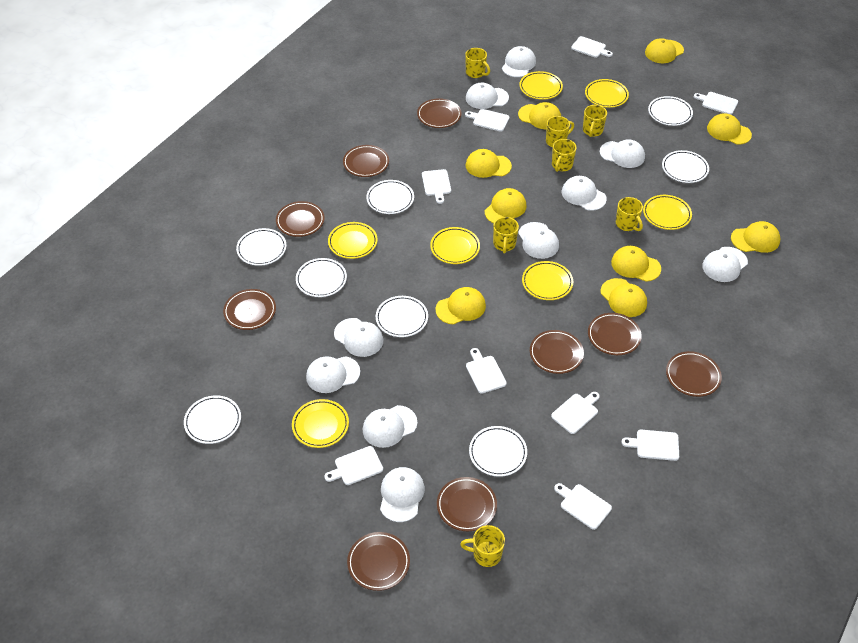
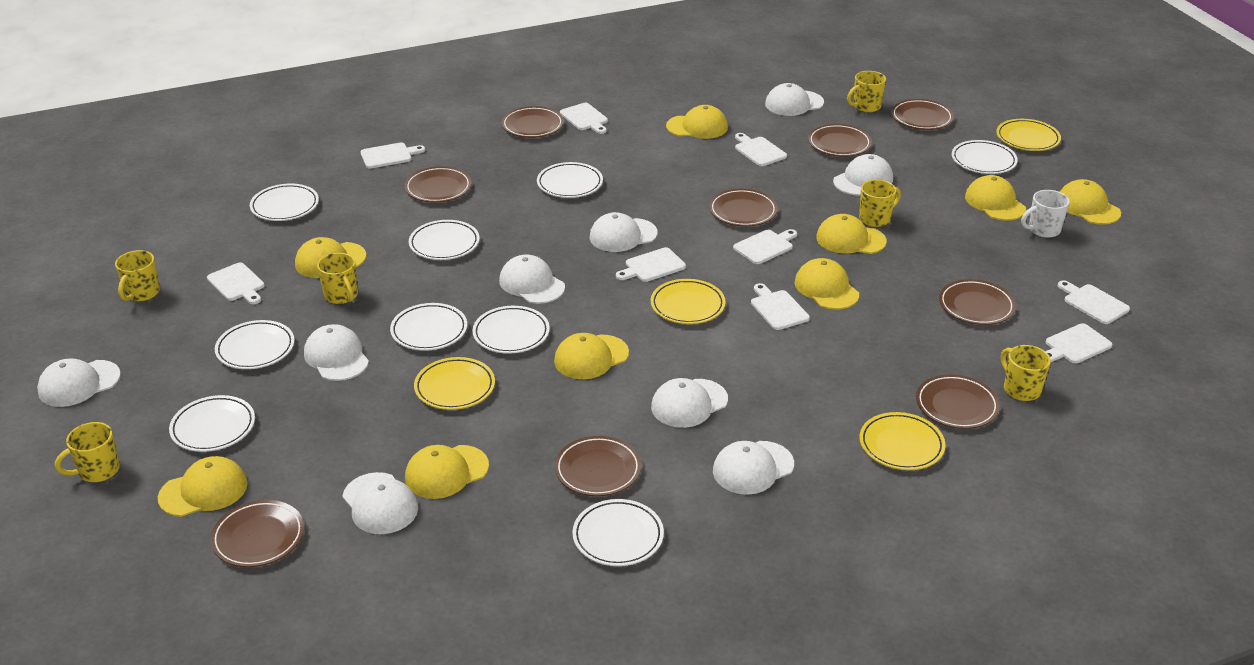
white cap: [306,356,360,393] [334,318,383,357] [363,405,417,448] [380,467,425,522] [466,83,509,109] [502,46,536,77] [518,222,559,259] [562,176,607,211] [600,140,645,168] [702,247,748,282] = 10 -> [37,358,121,407] [304,324,369,381] [342,472,418,534] [499,254,565,304] [590,212,658,252] [651,378,728,428] [713,441,794,495] [765,83,824,116] [833,154,893,196] = 9
white mug: none = 0 -> [1021,190,1070,238] = 1
white plate: [184,395,241,444] [236,228,286,266] [296,258,347,297] [366,180,414,214] [376,296,428,337] [469,426,527,477] [648,96,693,126] [662,150,709,183] = 8 -> [169,395,255,452] [215,320,294,369] [250,184,319,221] [390,303,467,351] [409,220,479,260] [473,306,550,354] [537,162,603,198] [572,499,664,566] [952,140,1018,174] = 9
yellow mug: [460,525,505,567] [465,48,490,78] [493,217,519,253] [546,116,574,147] [552,139,577,172] [583,105,607,137] [616,197,643,231] = 7 -> [55,422,120,482] [115,250,160,301] [317,253,358,304] [847,71,886,112] [859,180,901,227] [1001,345,1051,401] = 6
yellow plate: [292,399,349,448] [328,222,377,259] [430,227,480,264] [520,71,563,100] [522,261,573,300] [585,79,629,108] [643,195,692,230] = 7 -> [414,357,495,410] [651,279,725,324] [860,412,945,470] [996,119,1061,151] = 4

